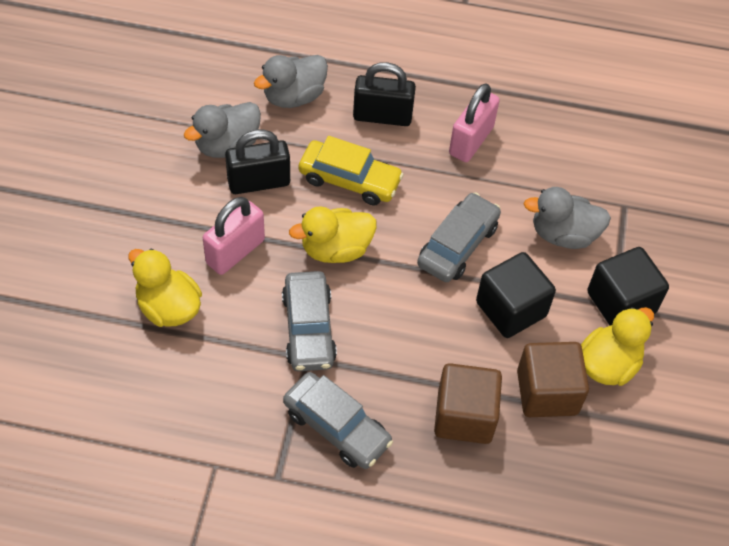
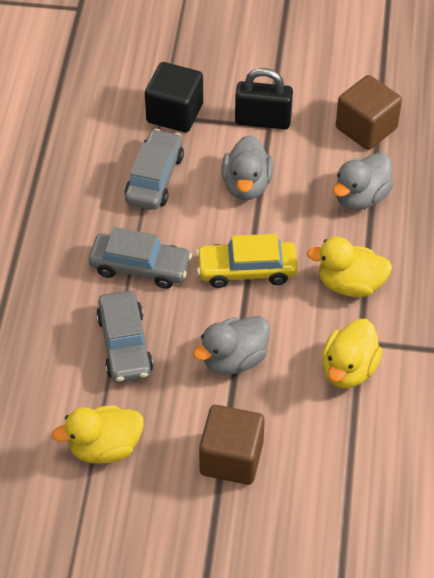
black cube: [476,252,556,338] [587,247,669,326] = 2 -> [145,62,203,133] = 1
black padlock: [225,130,290,194] [353,62,416,126] = 2 -> [235,68,293,129] = 1
pink padlock: [203,197,265,275] [449,84,500,162] = 2 -> none = 0

